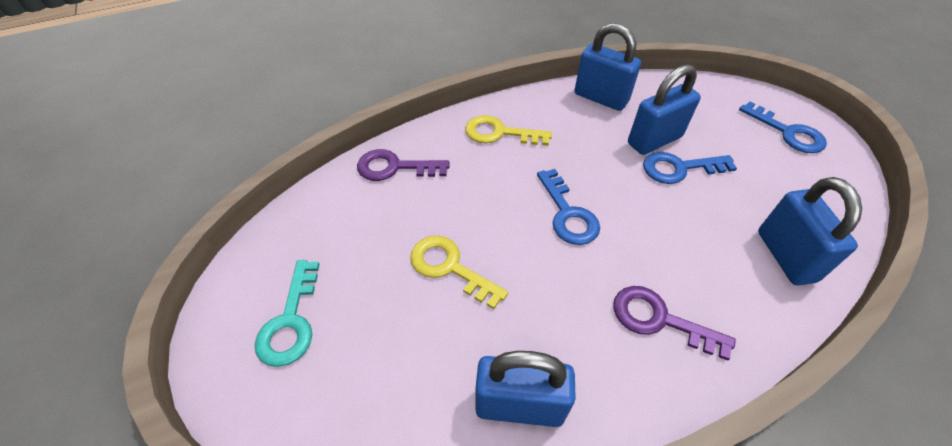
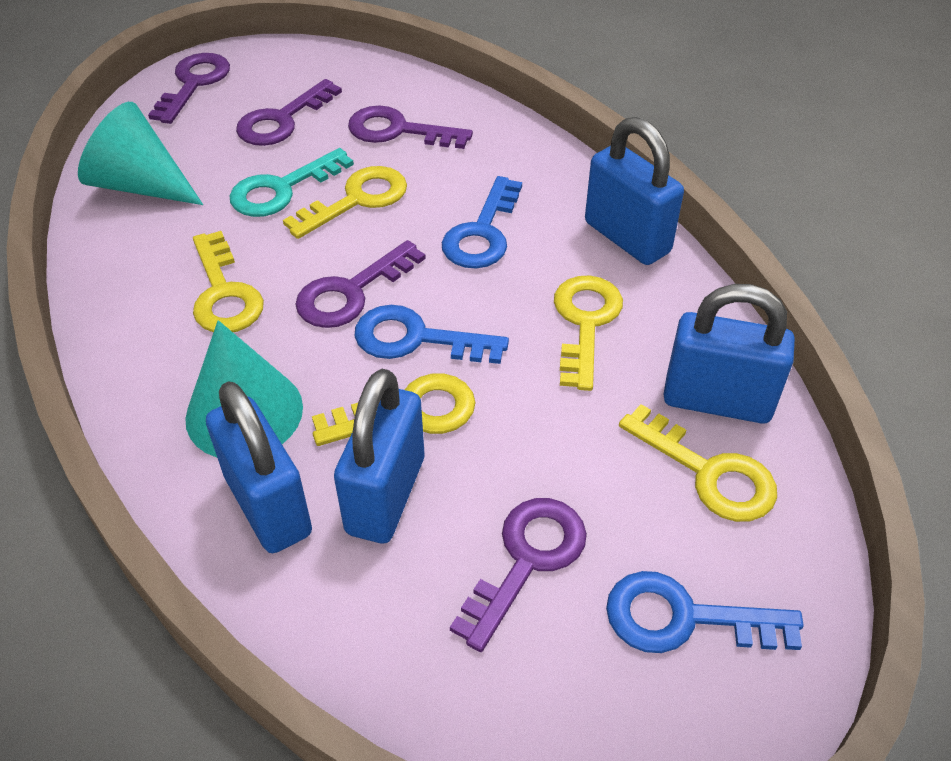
purple key: [357,149,450,181] [613,286,736,361] = 2 -> [148,53,230,124] [236,79,342,146] [295,240,426,328] [348,106,473,149] [450,498,587,652] = 5
turquoise cone: none = 0 -> [78,102,203,205] [185,320,303,457] = 2
yellow key: [410,236,508,309] [465,115,552,146] = 2 -> [193,231,264,332] [283,166,407,239] [312,373,476,446] [554,275,623,391] [619,404,777,522] = 5

